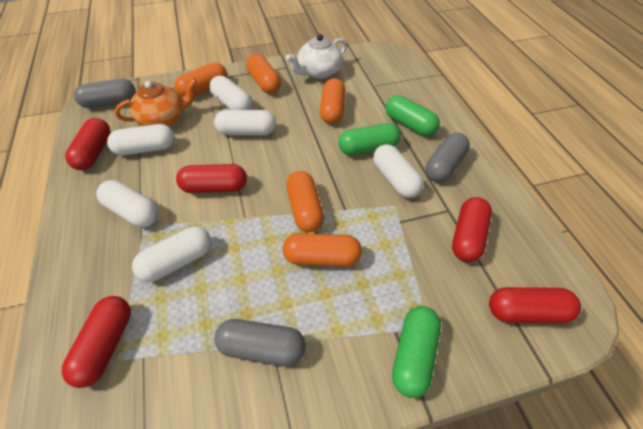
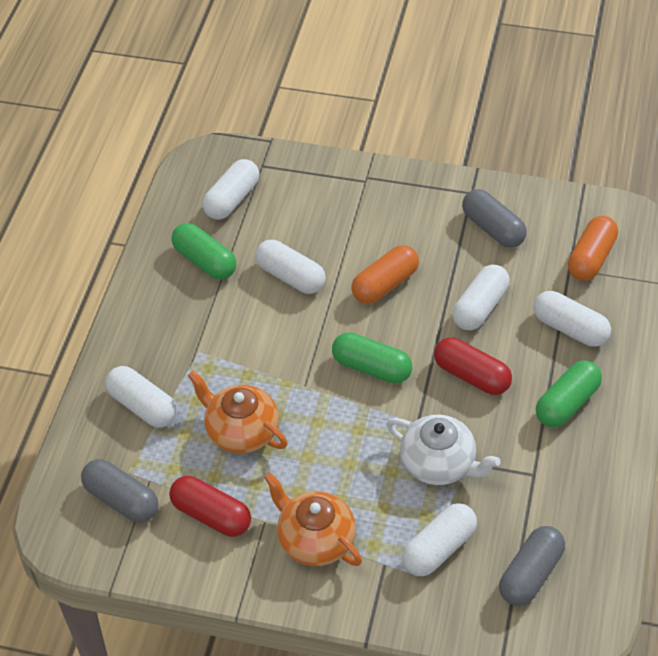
orange capsule: [175,62,227,97] [246,54,281,94] [282,233,362,267] [286,171,324,232] [320,78,345,124] = 5 -> [351,245,419,304] [568,216,618,281] = 2
orange teapot: [115,78,197,127] = 1 -> [188,370,288,453] [264,472,362,566] = 2
red capsule: [62,296,131,388] [65,118,111,170] [176,164,247,193] [452,197,492,262] [489,287,581,323] = 5 -> [169,476,251,537] [434,337,512,395] = 2

